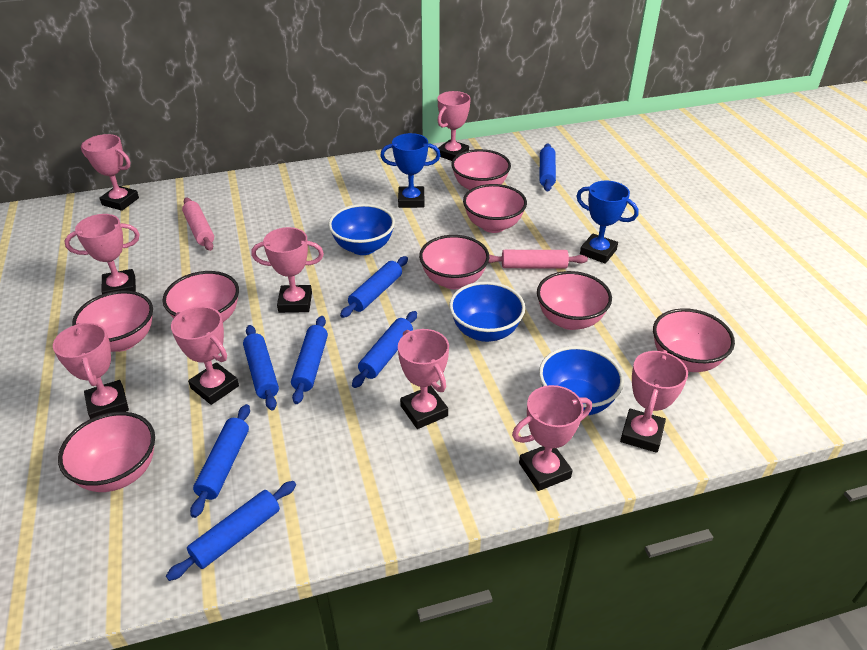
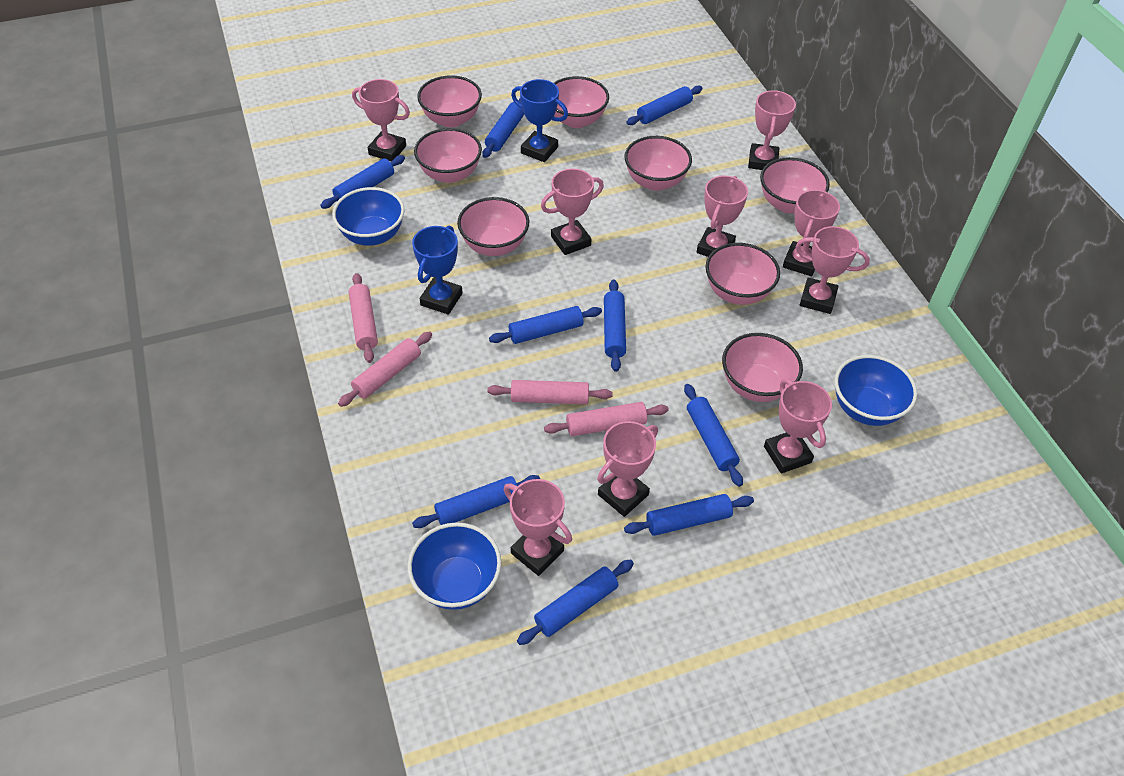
blue rolling pin: [166,481,296,581] [190,404,250,518] [243,325,279,410] [291,316,328,404] [340,256,408,318] [352,311,417,388] [539,143,556,192] = 7 -> [320,155,405,209] [412,475,540,528] [483,99,524,158] [489,306,602,344] [517,559,634,645] [604,279,626,372] [624,494,754,536] [626,86,703,125] [684,384,743,487] = 9
pink rolling pin: [182,198,214,251] [488,250,588,268] = 2 -> [338,331,432,407] [349,273,378,363] [487,380,613,405] [544,402,669,436] = 4

